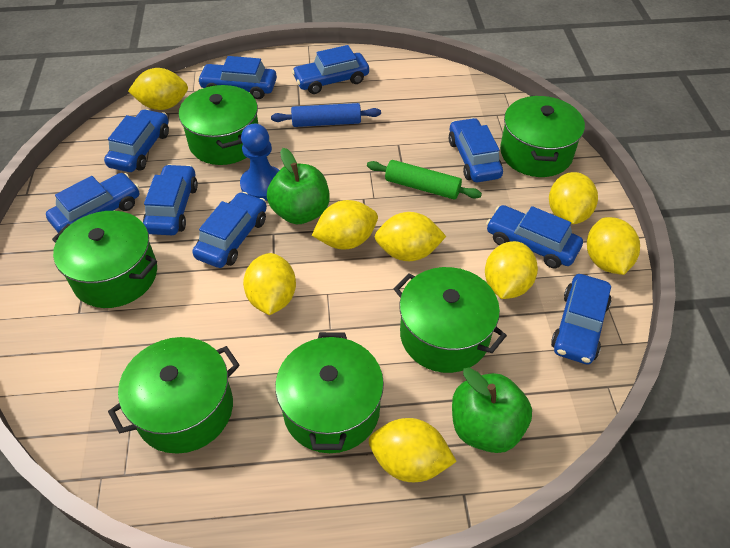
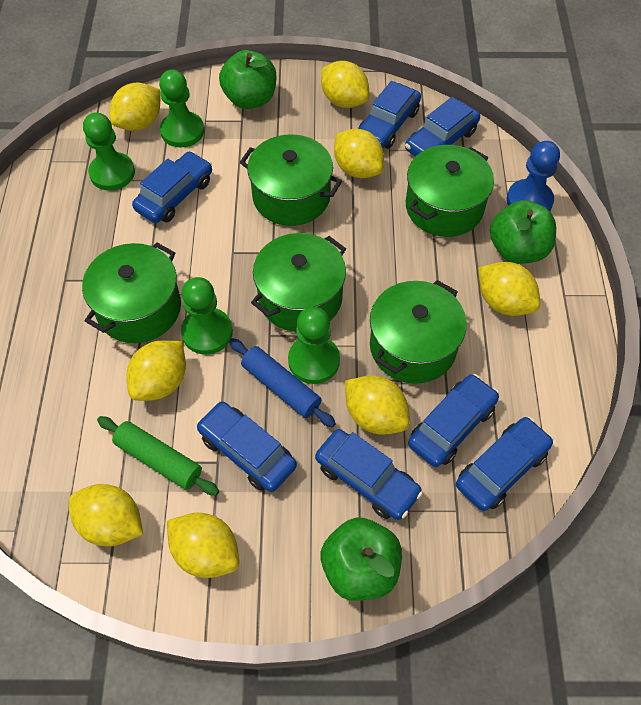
blue car: [46,173,139,233] [104,109,169,172] [143,164,198,235] [192,192,267,268] [197,56,277,99] [292,45,369,94] [449,118,503,182] [486,205,583,268] [551,274,611,364] = 9 -> [132,151,212,223] [196,401,297,492] [315,429,423,520] [358,81,421,149] [405,97,480,157] [408,374,499,467] [456,417,553,511] = 7
green apple: [267,148,330,224] [452,368,532,453] = 2 -> [219,50,276,109] [321,517,402,601] [490,200,556,264] = 3
green pawn: none = 0 -> [83,112,135,191] [159,70,204,148] [181,277,233,355] [288,307,340,384] = 4
green pot: [52,211,157,308] [108,337,240,454] [179,85,258,165] [275,332,384,453] [393,267,507,373] [500,96,585,177] = 6 -> [82,242,181,343] [239,134,342,226] [251,233,346,332] [370,280,467,384] [406,145,494,237] = 5

